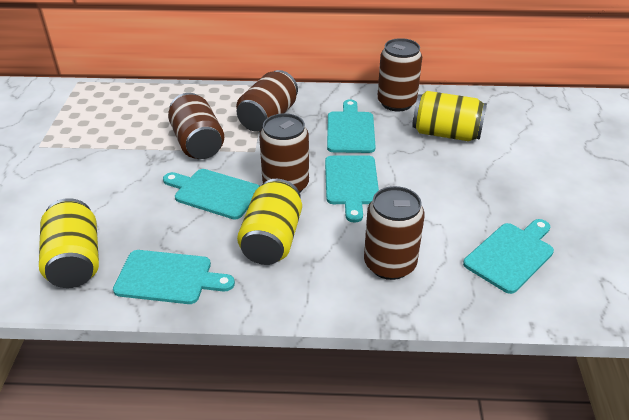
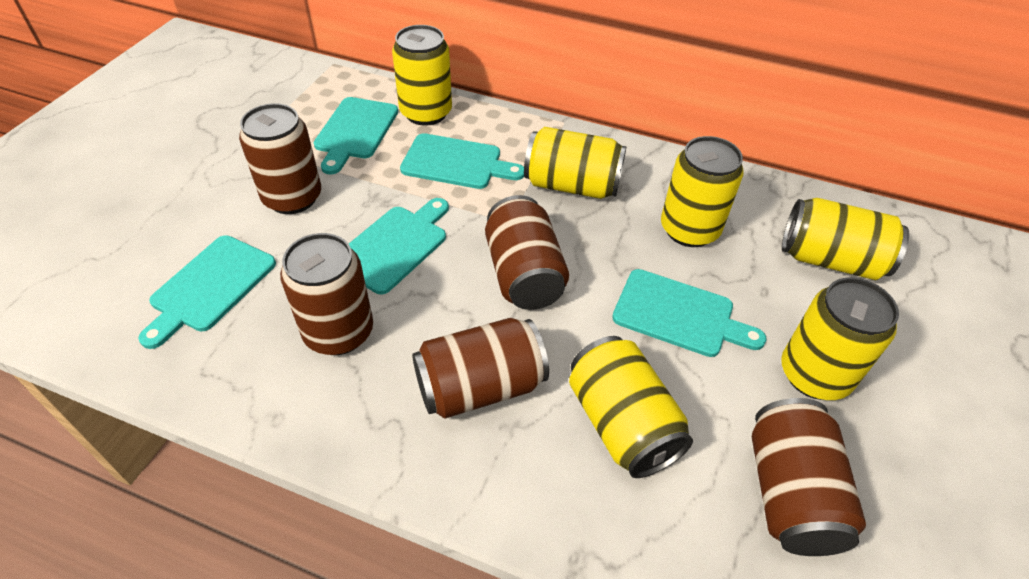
yellow can: [39,198,99,288] [237,179,302,265] [412,91,487,141] = 3 -> [392,25,452,126] [524,127,627,199] [569,336,693,478] [661,136,744,247] [781,278,899,400] [782,198,909,280] = 6

